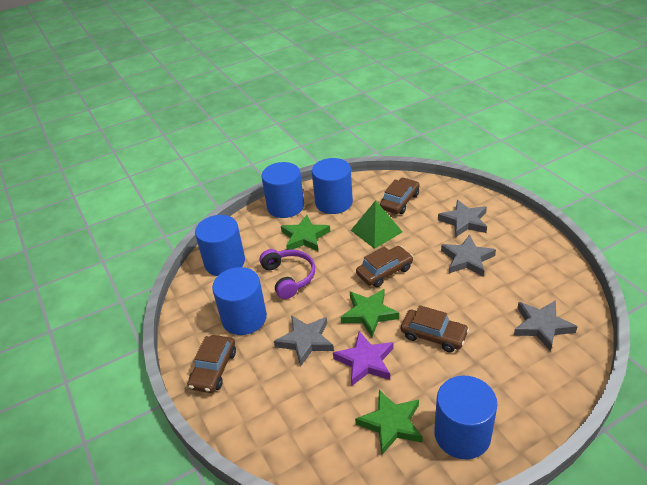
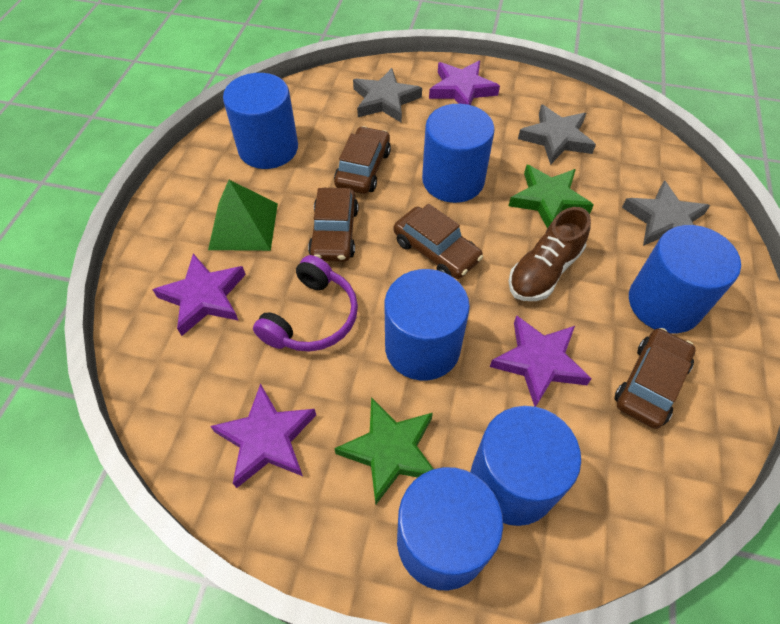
blue cylinder: [195,215,245,276] [212,267,267,335] [261,162,304,218] [312,158,353,214] [434,376,498,460] = 5 -> [223,73,298,169] [384,269,470,381] [397,467,503,591] [422,104,495,203] [470,406,581,526] [629,225,741,333] = 6
brown shoe: none = 0 -> [508,207,591,301] = 1
green star: [281,215,330,251] [341,289,399,337] [355,390,423,455] = 3 -> [334,397,433,505] [509,165,594,229] = 2
grey star: [274,315,334,367] [438,200,487,238] [441,235,496,277] [514,300,578,352] = 4 -> [353,68,422,123] [518,105,596,165] [622,180,710,246] = 3
purple star: [333,331,393,386] = 1 -> [152,253,246,336] [210,383,316,488] [429,61,500,105] [490,315,592,407] = 4

